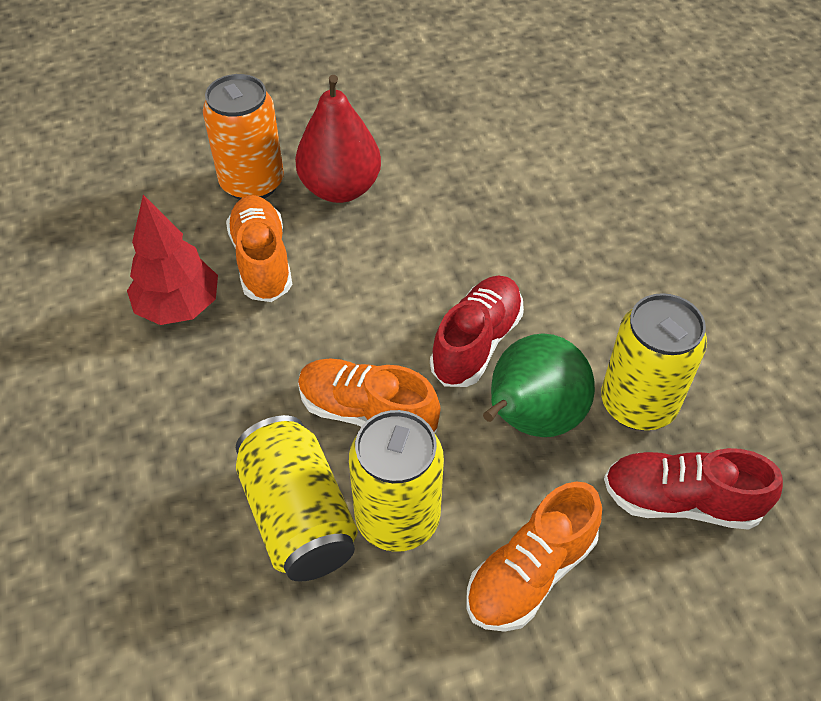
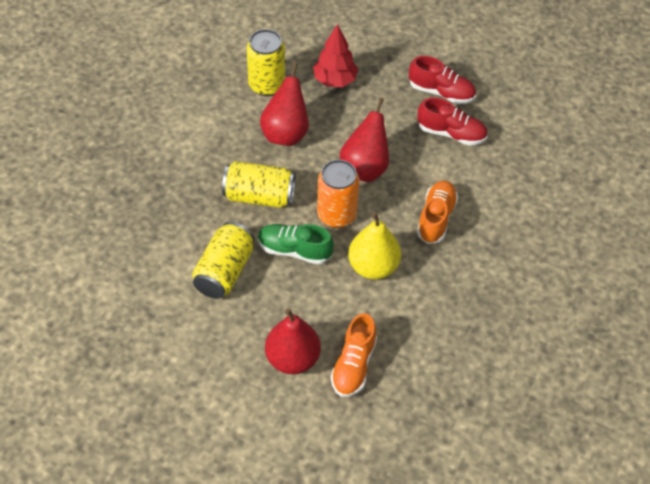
green pear: [483,333,595,437] = 1 -> none = 0
green shoe: none = 0 -> [258,224,334,265] = 1
orange shoe: [226,195,292,302] [298,358,440,433] [467,482,602,632] = 3 -> [331,313,377,397] [417,181,458,244] = 2
red pear: [295,75,381,203] = 1 -> [260,62,309,146] [265,308,321,374] [340,98,389,182] = 3
yellow pear: none = 0 -> [348,213,401,279] = 1

